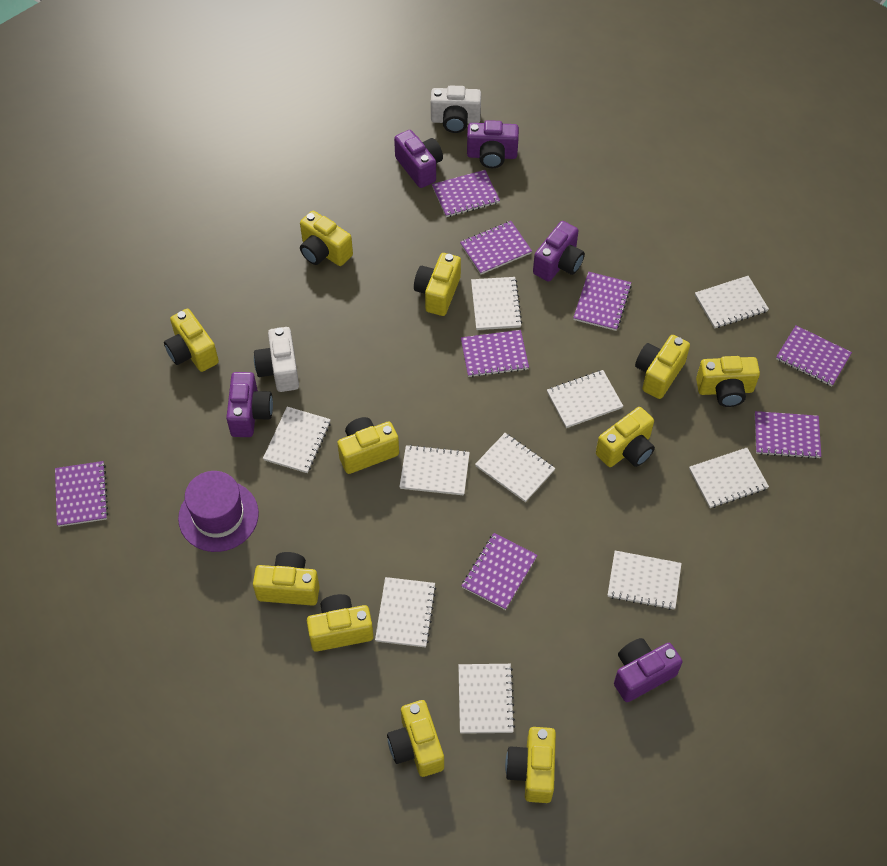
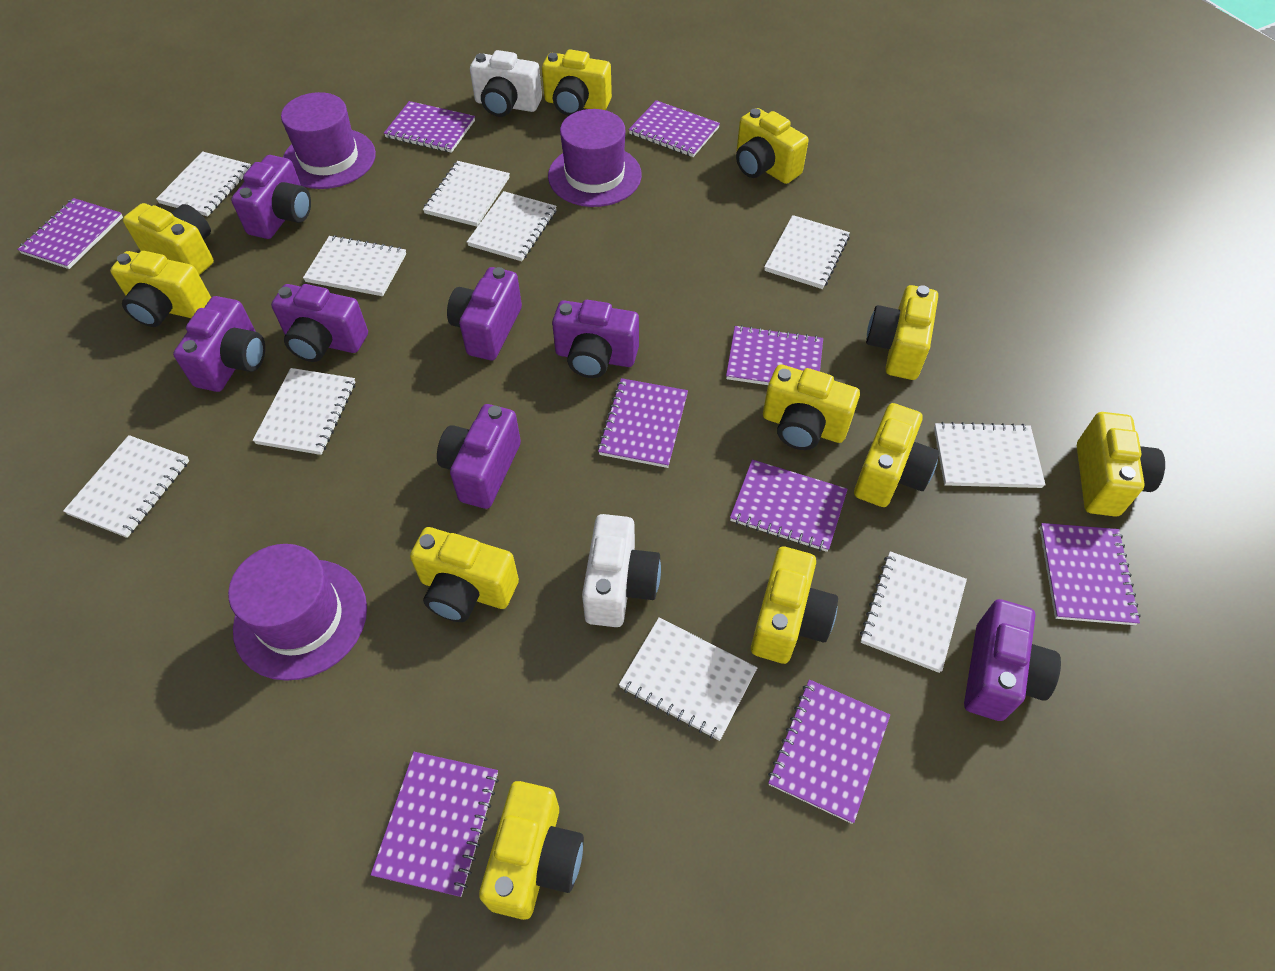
purple camera: [226,372,273,437] [394,130,443,188] [467,120,519,168] [533,221,585,282] [614,638,682,702] = 5 -> [173,296,265,392] [231,155,311,239] [271,284,368,362] [437,404,521,509] [447,267,522,360] [552,300,639,378] [964,599,1061,721] = 7
purple hat: [178,471,259,552] = 1 -> [228,544,367,681] [281,92,376,189] [548,109,642,207] = 3
purple notebook: [55,461,108,527] [432,170,500,217] [460,221,532,274] [461,330,529,377] [462,533,538,610] [573,272,632,331] [755,411,821,459] [776,325,852,386] = 8 -> [17,198,123,269] [371,752,499,897] [384,101,475,153] [597,378,688,468] [629,100,720,157] [726,325,823,385] [730,460,848,552] [768,679,890,824] [1040,523,1141,625] = 9

